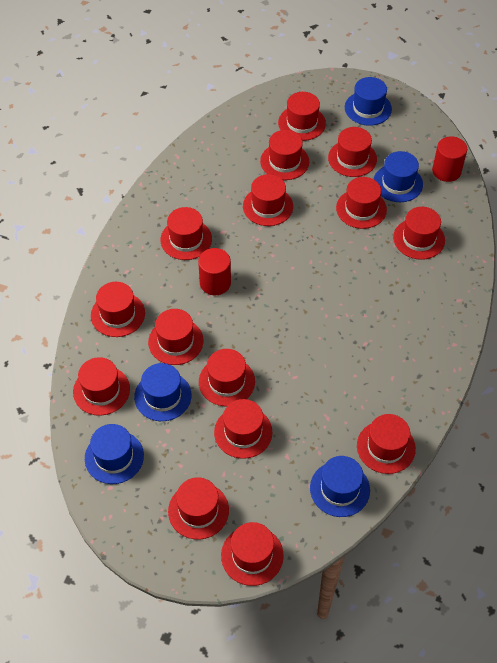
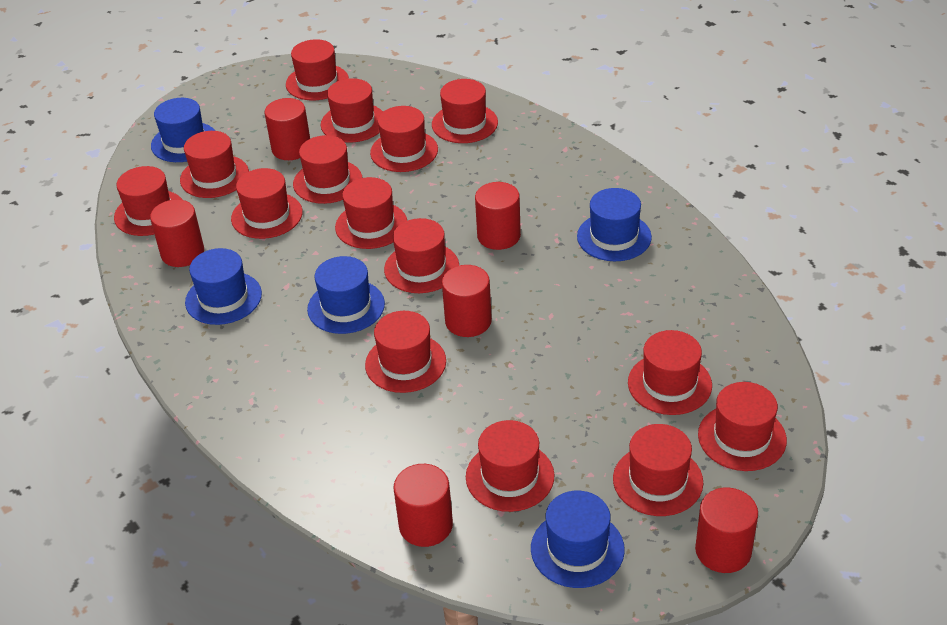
red cylinder: [198,248,231,295] [432,136,467,182] = 2 -> [150,199,204,267] [265,98,310,160] [393,464,453,547] [442,265,492,337] [475,182,521,250] [695,487,758,573] = 6

